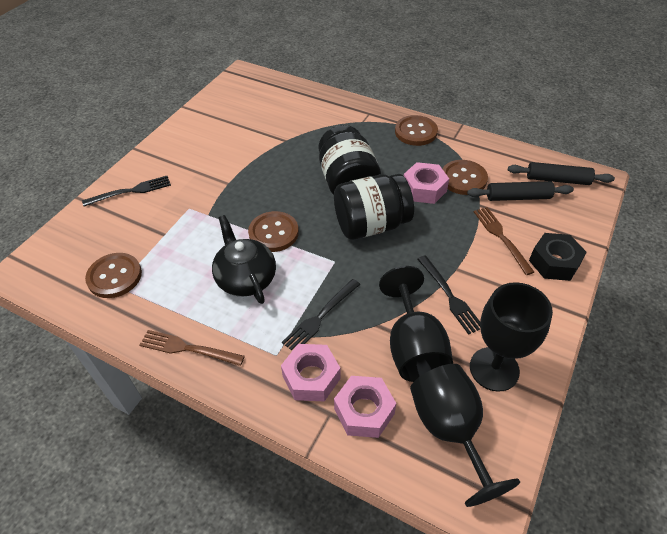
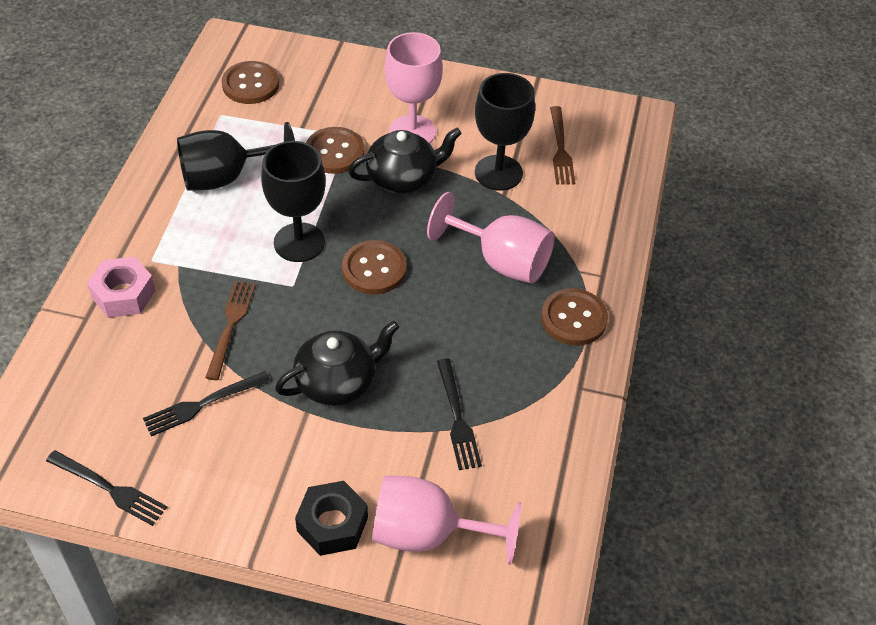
black jar: [319,125,381,195] [334,174,414,240] = 2 -> none = 0
black rolling pin: [467,181,574,201] [508,162,615,185] = 2 -> none = 0
black teapot: [212,215,276,304] = 1 -> [275,321,399,406] [348,128,462,194] = 2
pink goblet: none = 0 -> [372,475,521,565] [384,32,443,143] [427,192,555,284] = 3
pink nut: [281,344,341,402] [334,376,396,438] [404,162,449,204] = 3 -> [87,257,156,318] = 1

